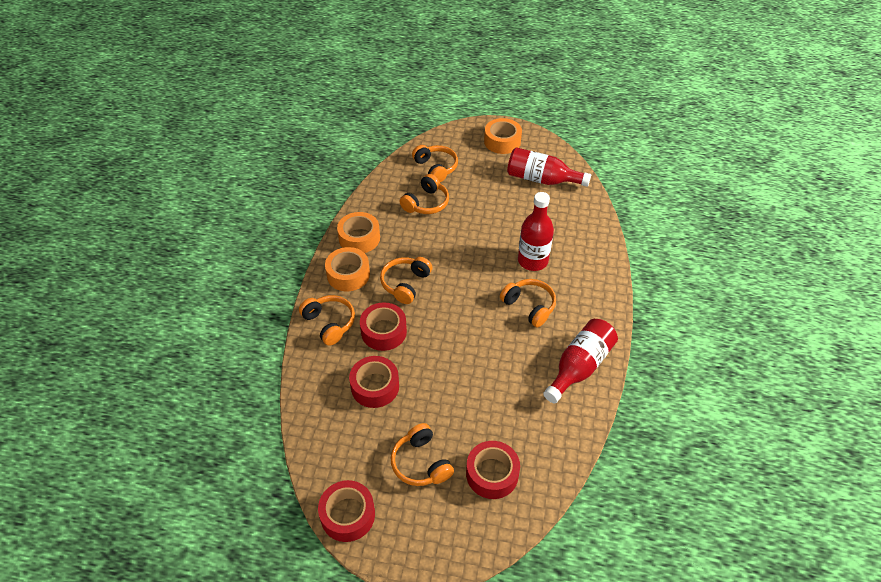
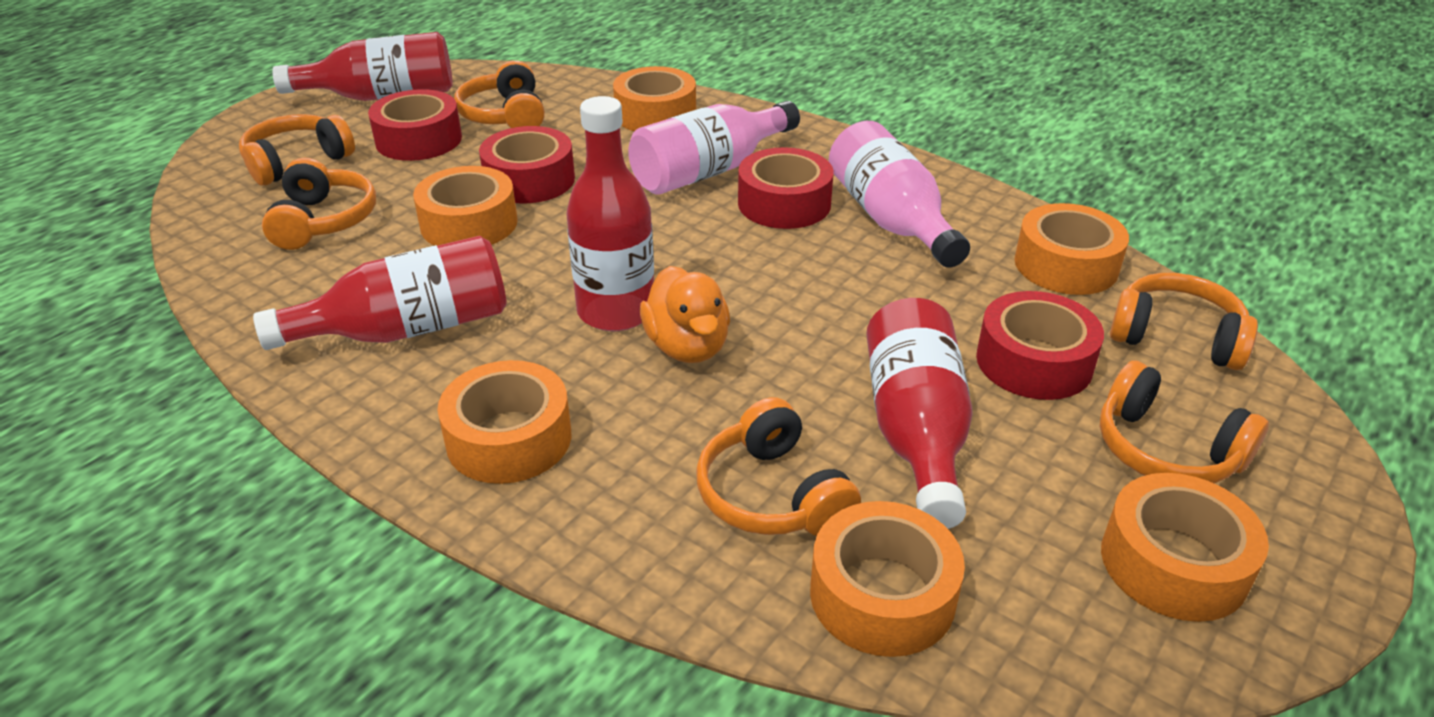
orange duck: none = 0 -> [640,266,730,363] = 1
orange tape: [325,247,370,291] [337,212,380,253] [484,118,522,154] = 3 -> [413,166,518,246] [438,360,571,484] [613,66,696,131] [810,501,965,657] [1014,203,1129,295] [1101,473,1269,622] = 6
pink bottle: none = 0 -> [628,101,800,195] [829,121,970,268] = 2
red bottle: [507,147,591,187] [518,192,554,271] [543,319,618,403] = 3 -> [253,236,507,350] [272,32,453,101] [566,96,654,331] [866,298,973,529] = 4

